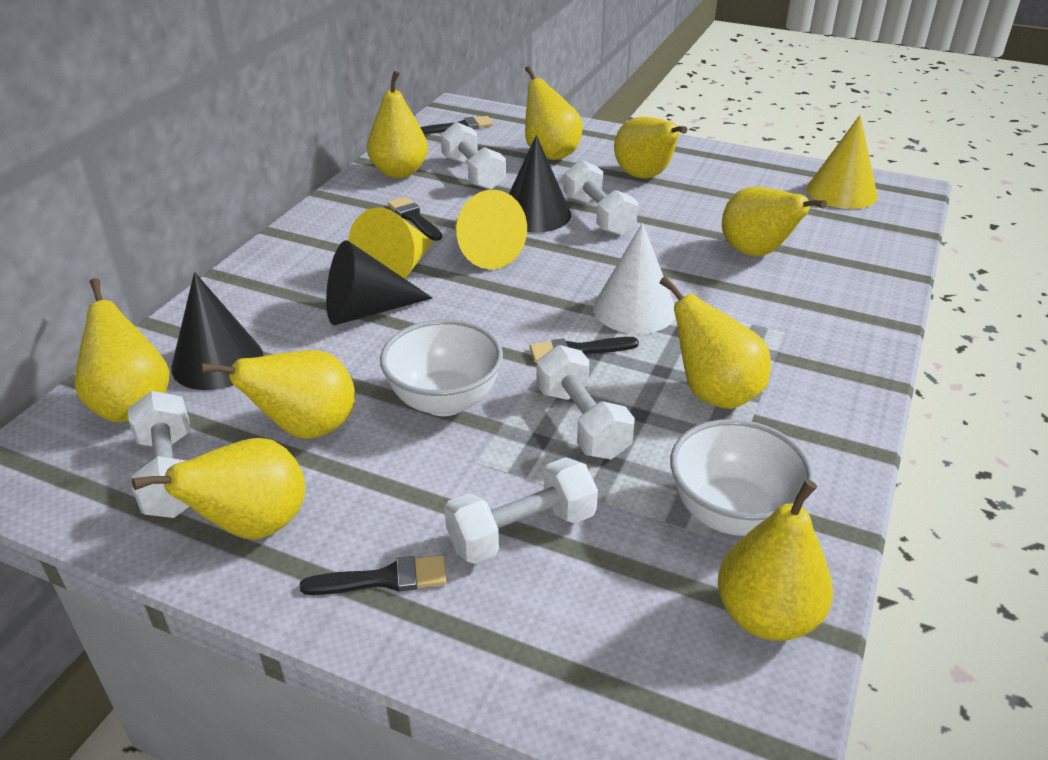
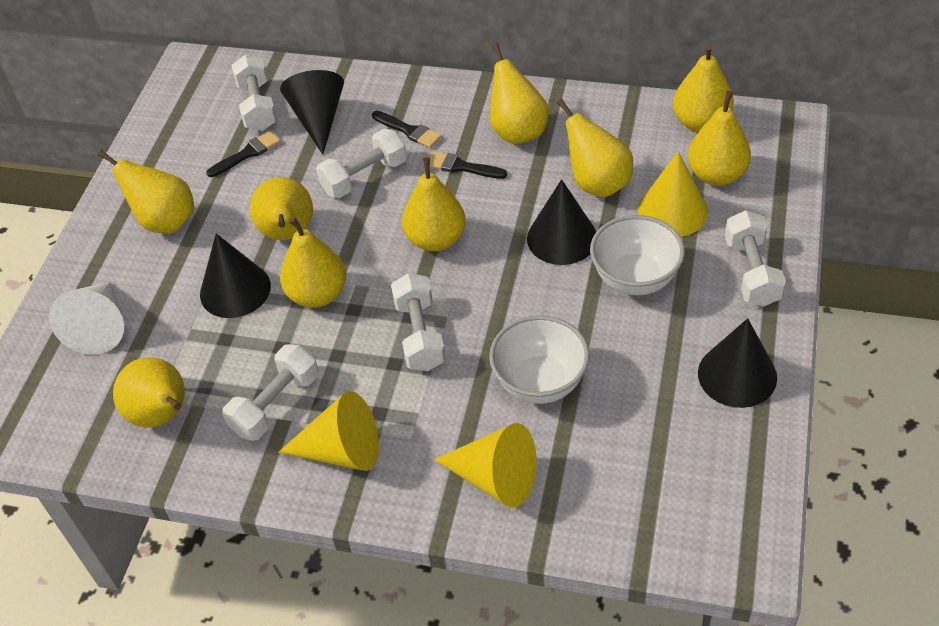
black brush: [300,555,447,595] [388,197,442,241] [420,116,493,134] [530,337,639,363] = 4 -> [206,131,281,177] [372,111,442,148] [429,151,507,179] = 3
black cone: [171,272,263,390] [326,240,432,326] [509,135,571,232] = 3 -> [200,234,271,318] [280,70,344,154] [527,179,596,265] [698,318,777,408] = 4

